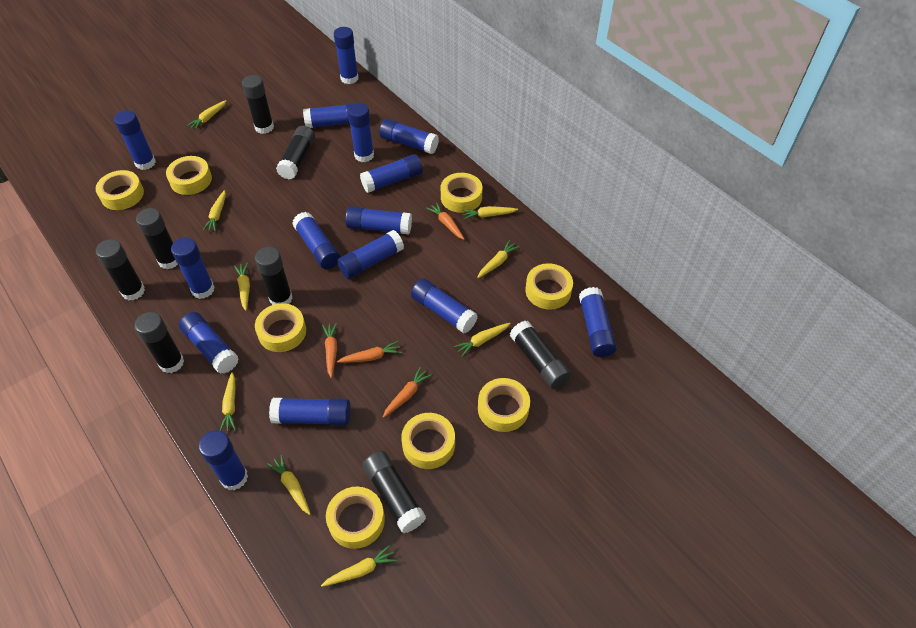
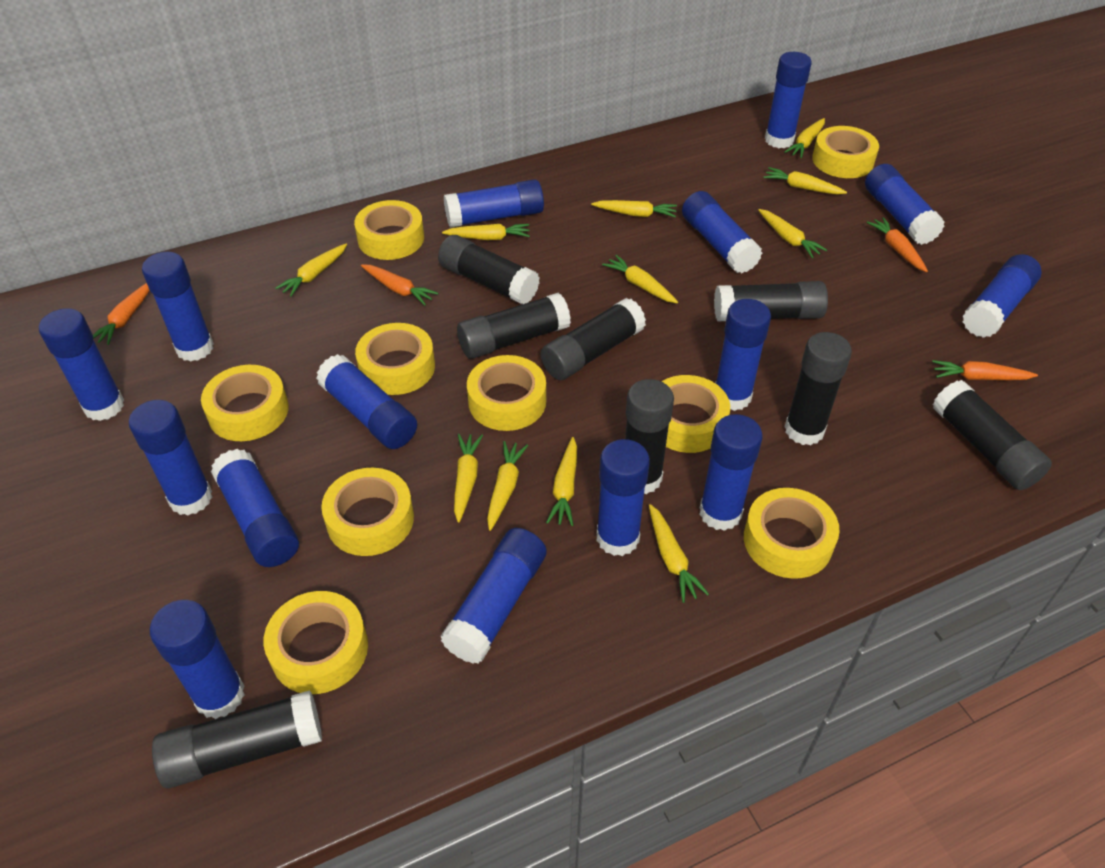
yellow carrot: [187,100,226,130] [202,190,226,232] [220,372,236,431] [234,263,250,311] [267,455,310,515] [321,545,397,587] [454,323,511,357] [462,206,518,220] [477,240,520,278] = 9 -> [276,244,347,297] [442,224,530,240] [454,434,483,523] [487,441,528,531] [546,437,577,526] [591,200,677,217] [602,255,678,304] [649,504,709,603] [758,209,827,258] [763,167,847,194] [784,118,825,158] = 11
yellow tape: [96,170,144,210] [166,156,212,195] [255,303,306,352] [326,487,385,549] [401,413,455,469] [440,173,483,213] [478,378,530,432] [526,263,573,310] = 8 -> [201,365,289,441] [264,591,368,694] [321,468,414,556] [354,200,424,260] [355,323,435,395] [467,355,546,431] [661,375,730,453] [744,488,840,579] [812,126,879,178] = 9

